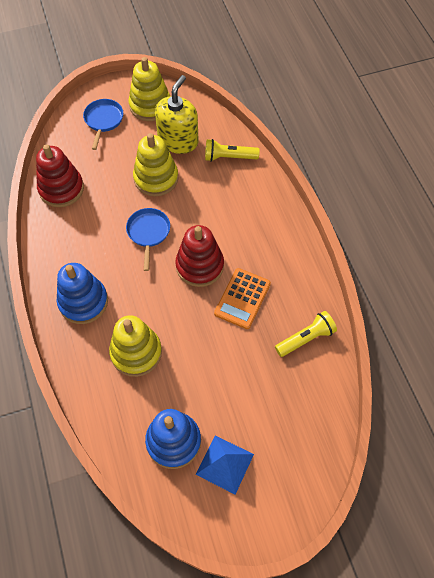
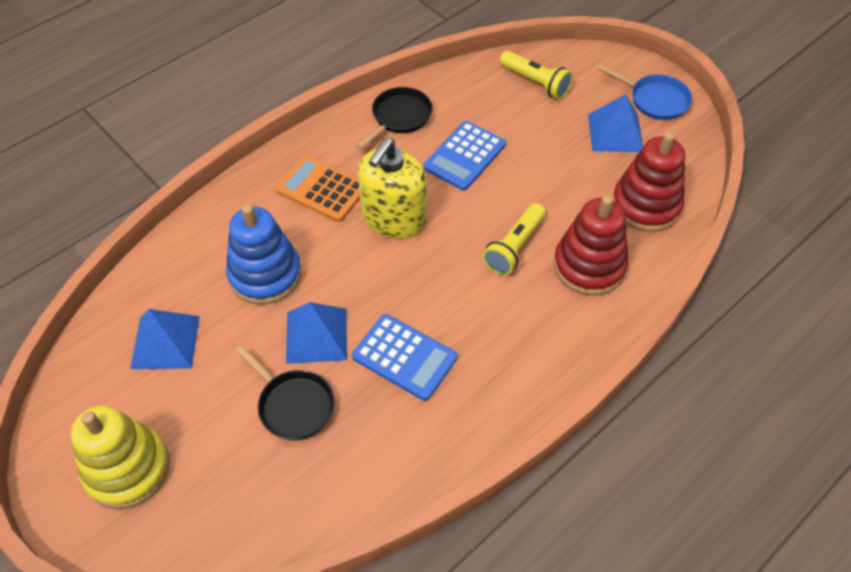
black pan: none = 0 -> [236,345,335,440] [356,87,432,149] = 2
blue calculator: none = 0 -> [352,314,457,401] [423,121,506,191] = 2
blue pan: [83,99,123,150] [126,208,170,271] = 2 -> [599,65,692,120] = 1
blue pyramid: [196,435,254,495] = 1 -> [130,309,200,369] [286,302,347,364] [588,94,643,152] = 3
blue stacking toy: [57,263,108,324] [145,409,201,469] = 2 -> [226,204,301,305] = 1
yellow stacking toy: [109,315,162,377] [128,57,170,121] [133,133,178,196] = 3 -> [71,406,170,509] = 1

